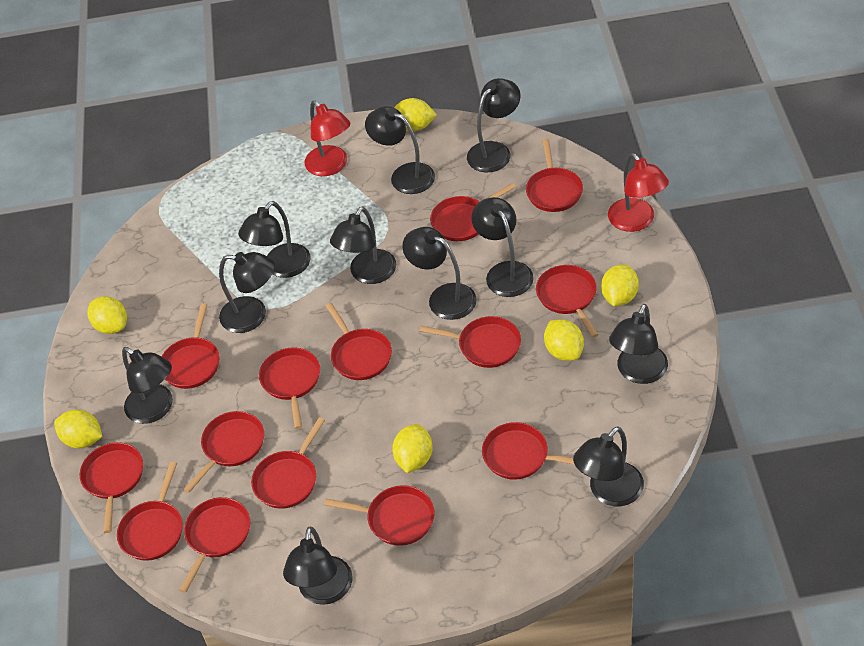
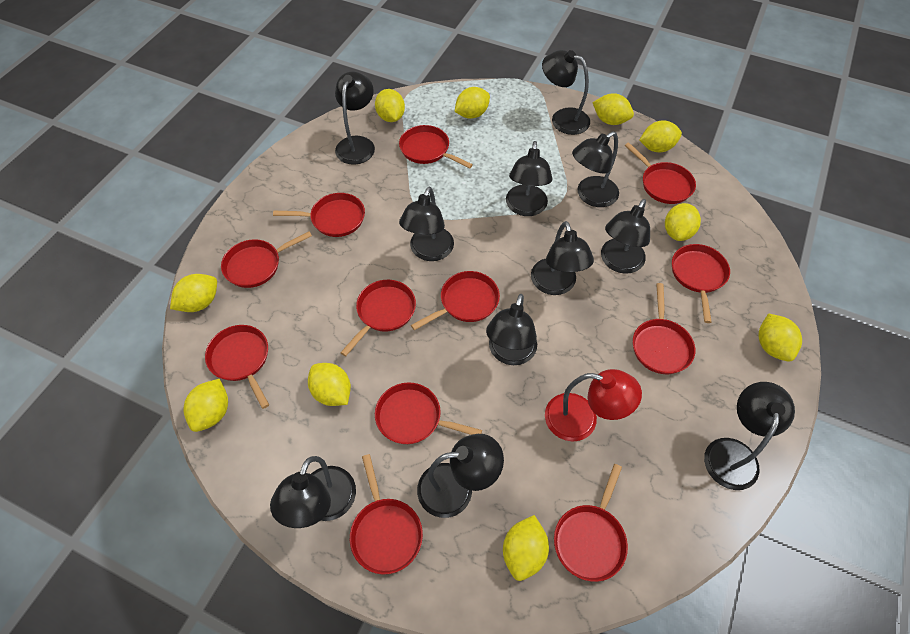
red lamp: [304,100,350,176] [608,153,669,232] = 2 -> [545,369,642,441] = 1
red pan: [80,442,143,533] [117,462,183,561] [161,303,220,389] [180,497,250,593] [183,411,264,493] [251,417,325,509] [259,348,320,429] [324,485,435,546] [326,303,392,380] [419,316,521,368] [430,183,516,241] [482,422,575,479] [526,139,583,212] [536,265,599,338] = 14 -> [205,325,269,409] [221,232,312,288] [273,193,365,237] [340,280,416,356] [350,454,423,574] [375,383,482,444] [399,125,473,169] [411,271,500,330] [554,464,628,582] [625,143,696,204] [633,283,695,374] [672,244,730,323] = 12
yellow lemon: [54,410,102,448] [87,296,127,334] [392,424,433,473] [394,98,437,131] [544,319,584,361] [601,264,639,306] = 6 -> [170,274,217,312] [183,379,228,432] [308,363,351,406] [375,89,405,122] [455,87,490,119] [503,515,549,581] [592,93,634,125] [640,121,682,152] [665,203,701,241] [759,313,802,362] = 10

